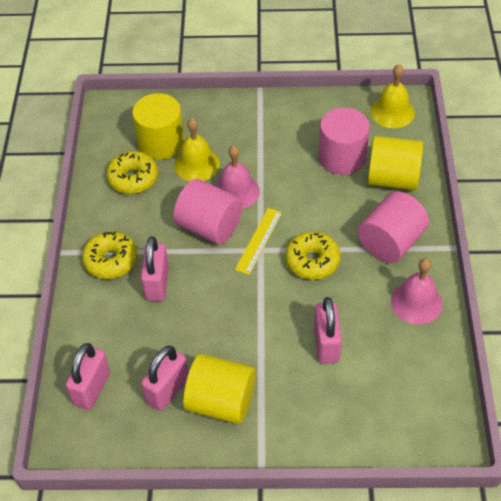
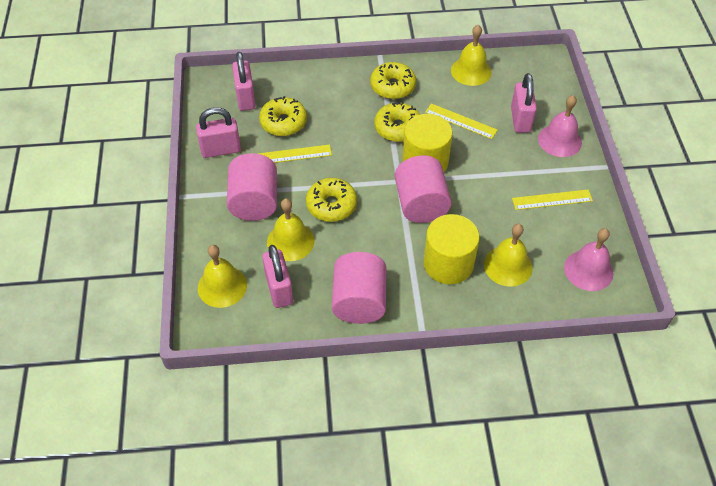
yellow bell: [174,118,220,181] [370,64,415,128] = 2 -> [198,245,247,308] [267,198,314,261] [451,25,492,86] [484,224,533,287] = 4
yellow cylinder: [132,93,184,160] [183,354,256,424] [367,136,423,190] = 3 -> [402,114,453,172] [423,214,480,284] = 2
yellow donut: [82,231,137,279] [106,151,158,194] [285,231,341,280] = 3 -> [259,96,307,136] [306,178,357,222] [370,62,416,99] [374,102,420,142] = 4
yellow ruler: [235,208,282,275] = 1 -> [257,145,332,163] [425,103,497,139] [512,189,593,210] = 3

